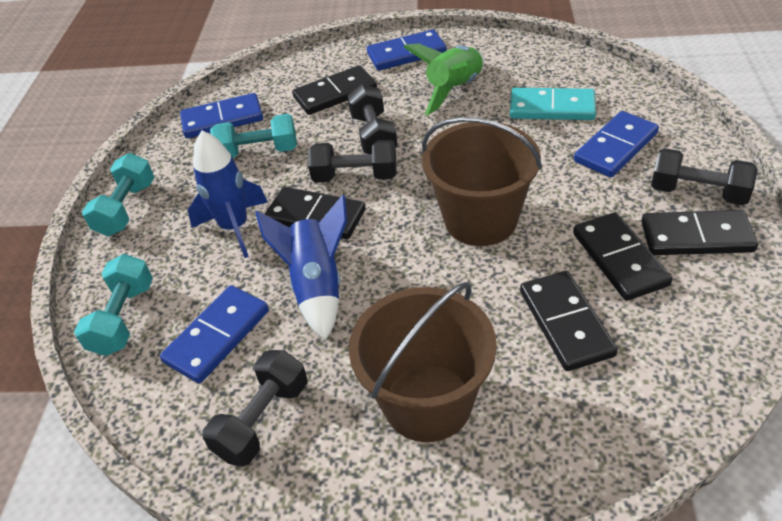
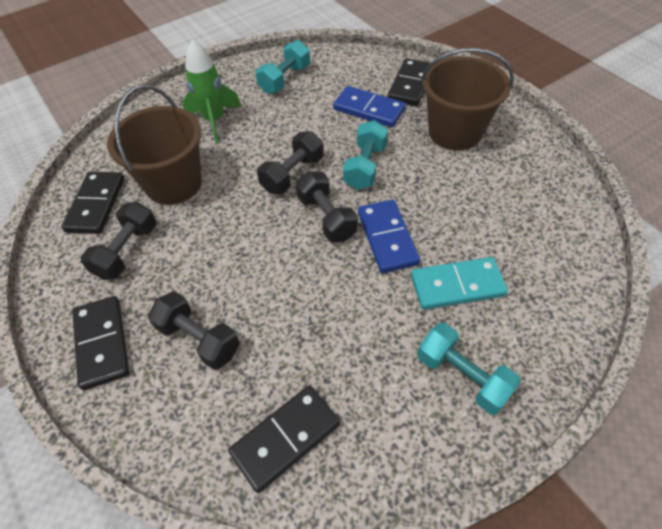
black domino: [264,187,365,239] [292,65,377,115] [520,271,618,371] [573,212,672,301] [641,210,758,255] = 5 -> [62,171,124,234] [72,296,129,390] [228,385,340,493] [387,58,430,106] = 4
blue domino: [160,285,269,384] [180,93,263,138] [367,29,447,70] [574,111,659,177] = 4 -> [333,86,406,127] [358,200,420,273] = 2
blue rocket: [188,131,268,258] [255,195,347,341] = 2 -> none = 0

